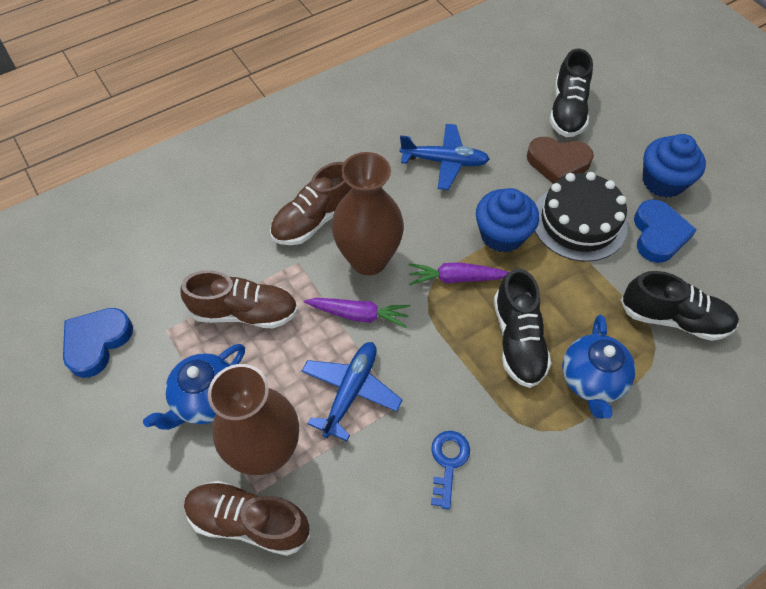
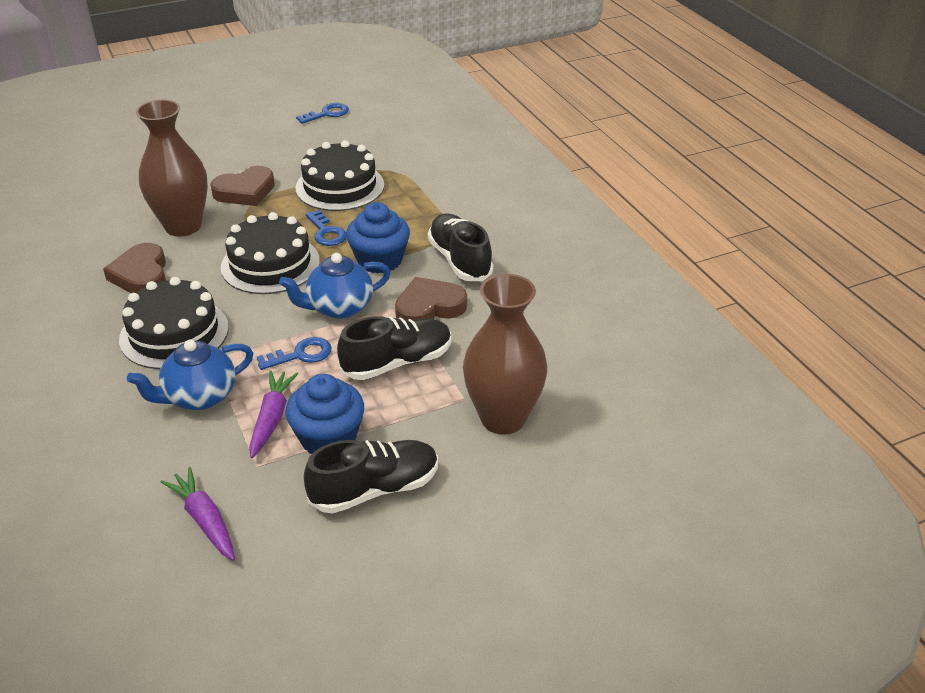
black cake: [535,172,628,262] = 1 -> [119,277,229,369] [221,212,320,294] [295,140,384,211] = 3
blue heart: [63,308,133,378] [634,199,697,263] = 2 -> none = 0
blue key: [431,431,470,510] = 1 -> [257,337,332,370] [296,103,349,124] [306,210,346,246] = 3
blue plane: [302,342,402,441] [399,124,490,190] = 2 -> none = 0
brown heart: [527,137,594,184] = 1 -> [103,243,166,293] [210,166,275,206] [395,277,467,320] = 3
brown shoe: [180,270,298,329] [184,481,310,556] [270,162,351,245] = 3 -> none = 0

